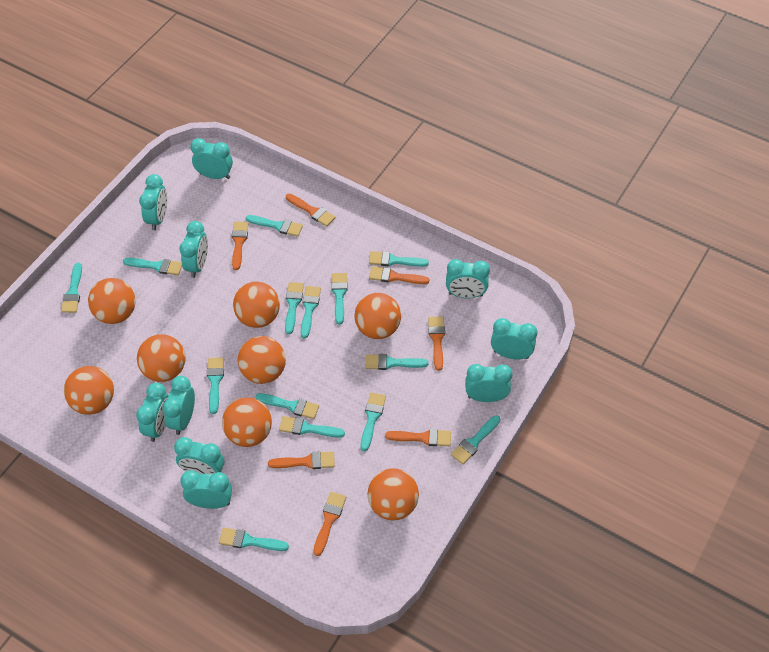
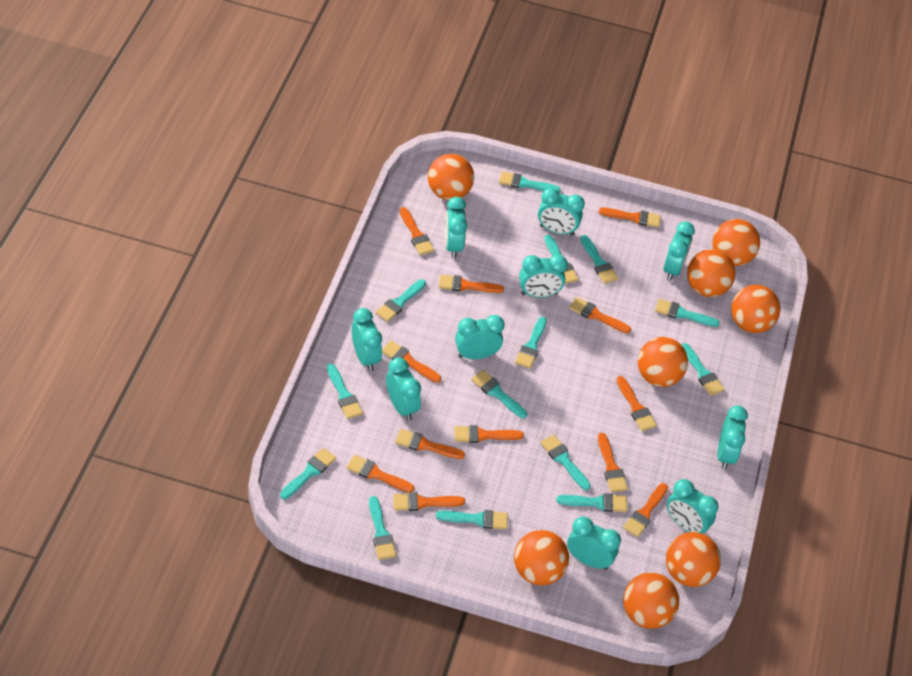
orange brush: [232,222,249,270] [268,451,335,469] [286,193,336,227] [313,492,346,556] [369,266,429,284] [385,429,451,446] [428,317,445,371] = 7 -> [346,455,414,493] [382,341,441,383] [393,492,465,511] [395,429,465,459] [400,207,434,255] [439,275,504,293] [454,425,524,443] [569,297,631,333] [598,433,628,492] [599,208,661,228] [616,376,657,431] [623,483,668,537] = 12

